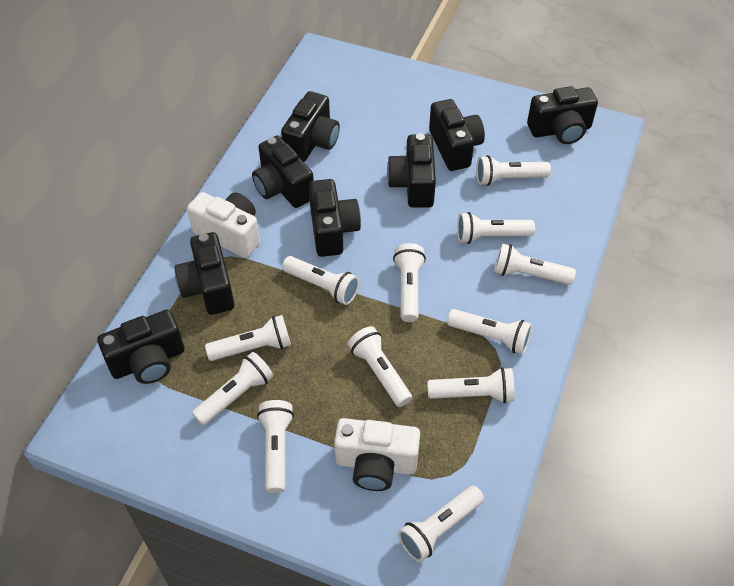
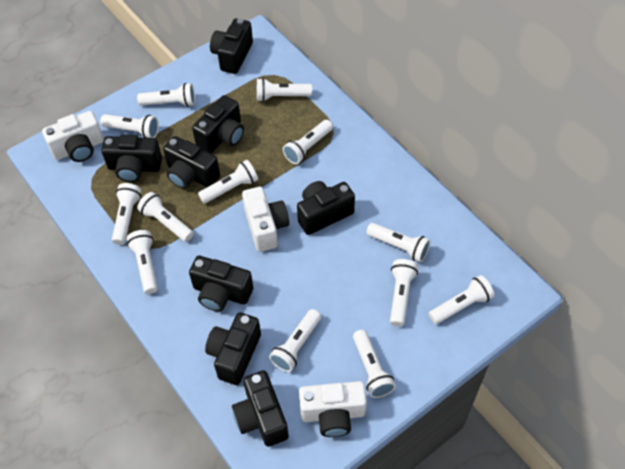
white camera: [187,192,260,258] [334,418,420,491] = 2 -> [42,111,104,162] [242,187,289,252] [299,381,367,437] = 3
white flashlight: [192,352,273,426] [205,315,291,361] [257,400,294,493] [282,256,359,305] [348,326,412,407] [393,243,426,322] [398,486,484,562] [427,367,515,403] [447,309,532,354] [457,212,535,244] [476,155,551,186] [494,243,576,285] = 12 -> [100,114,159,138] [112,183,141,245] [127,230,158,294] [137,83,195,107] [137,192,194,242] [198,160,258,204] [257,78,312,102] [269,309,321,372] [283,120,333,164] [353,330,396,398] [366,223,431,262] [390,259,418,326] [429,275,494,324] = 13

